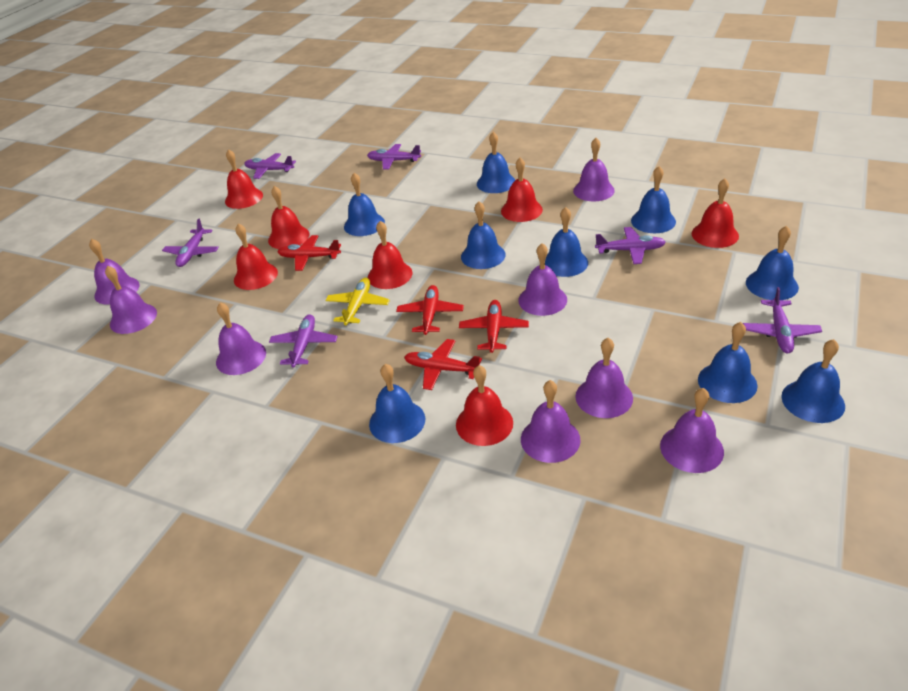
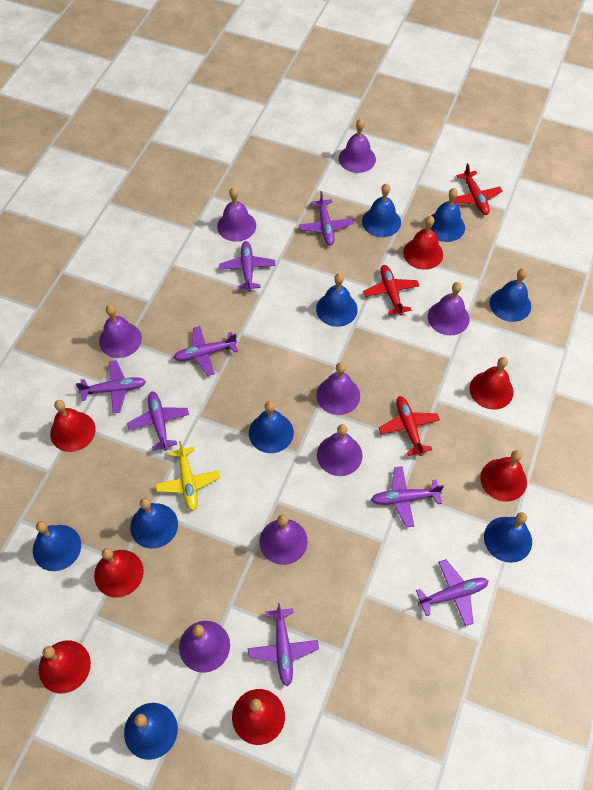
purple plane: [162,218,219,267] [244,153,296,179] [269,314,338,368] [367,144,421,169] [595,227,666,264] [743,287,822,353] = 6 -> [76,360,146,414] [127,391,189,451] [174,326,238,376] [219,241,275,291] [248,603,319,687] [299,191,353,246] [371,466,444,527] [416,559,489,626] = 8
red plane: [277,235,341,271] [396,285,464,335] [404,339,482,390] [459,300,529,353] = 4 -> [363,265,419,316] [379,396,440,456] [453,163,503,215] = 3

